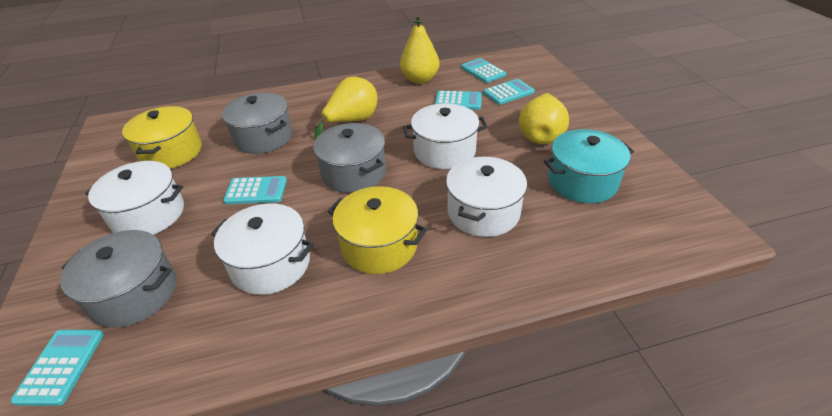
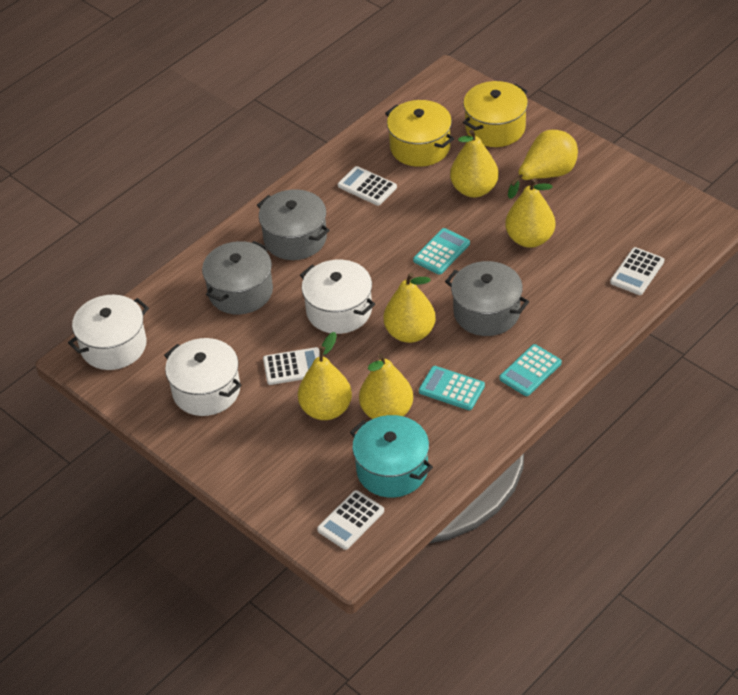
turquoise calculator: [10,330,104,406] [223,176,287,204] [435,91,482,110] [461,58,506,83] [483,79,535,105] = 5 -> [413,228,470,275] [419,366,485,410] [499,344,562,396] = 3
white calculator: none = 0 -> [263,347,320,385] [317,490,384,550] [338,166,397,206] [610,247,664,295] = 4
white pot: [85,161,184,235] [211,203,314,295] [403,103,488,169] [446,157,527,237] = 4 -> [68,295,149,370] [164,338,242,416] [300,260,375,334] = 3
yellow pear: [314,77,378,140] [400,15,439,84] [519,93,569,144] = 3 -> [298,332,352,420] [359,354,413,419] [384,273,436,343] [450,129,499,197] [505,178,555,248] [508,130,578,198] = 6

